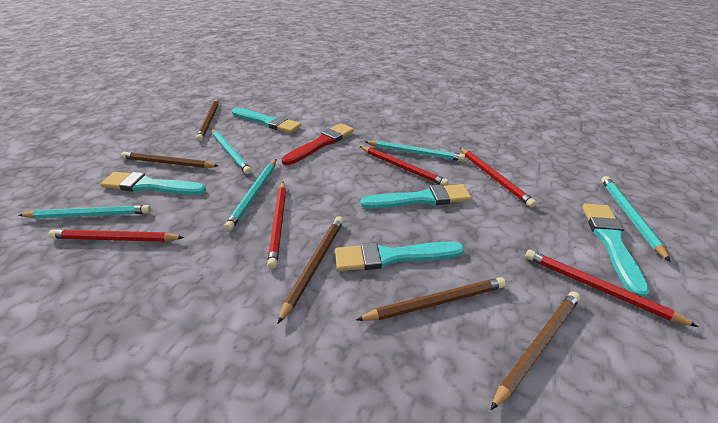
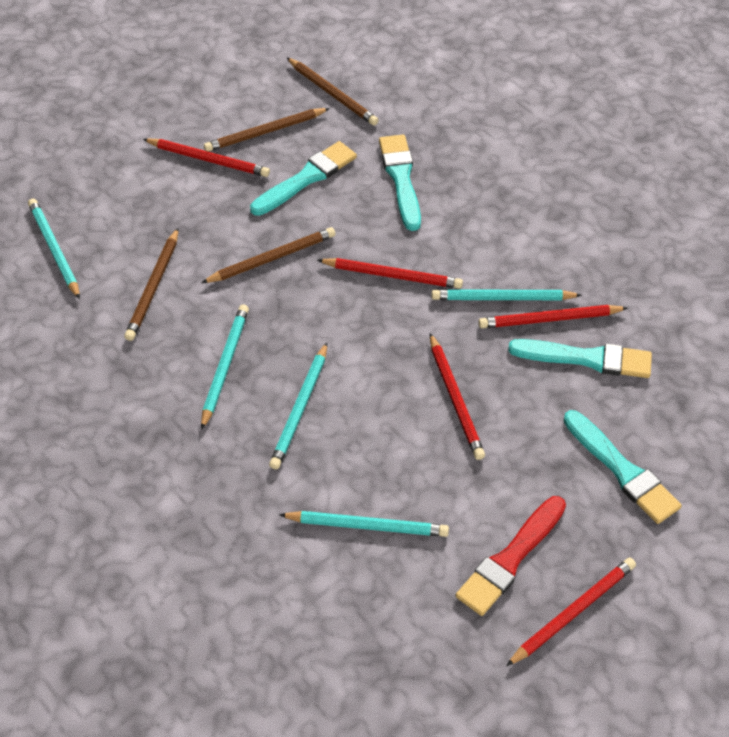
brown pencil: [121,152,219,168] [196,99,219,141] [277,216,344,324] [356,277,506,321] [491,291,580,410] = 5 -> [124,228,178,341] [201,227,336,283] [204,108,330,152] [286,57,379,125] = 4
turquoise brush: [101,172,206,195] [232,108,301,133] [335,241,464,271] [361,184,471,209] [582,203,650,298] = 5 -> [250,141,357,216] [379,135,421,231] [508,339,652,378] [563,410,682,524] = 4

